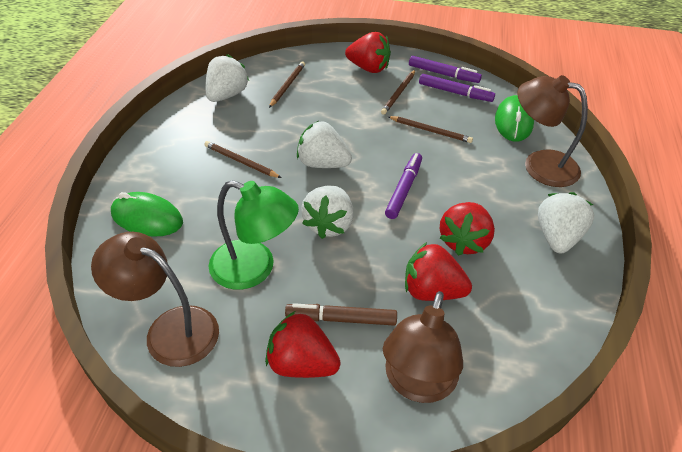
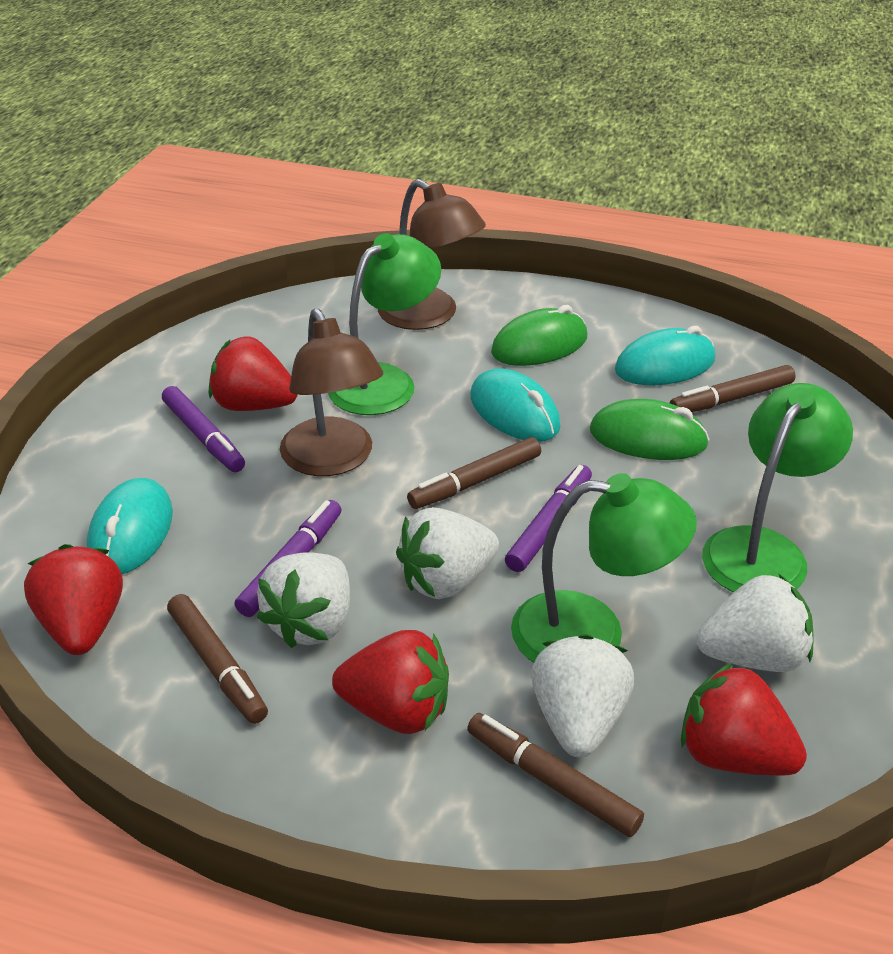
brown lamp: [91,232,219,367] [383,291,463,403] [518,75,588,187] = 3 -> [280,309,383,476] [378,179,486,330] = 2
brown marker: [285,303,397,326] = 1 -> [167,594,268,724] [407,437,541,509] [467,713,644,837] [670,365,796,412] = 4
brown pencil: [204,141,281,178] [269,61,305,108] [381,70,415,115] [387,116,473,143] = 4 -> none = 0
green lamp: [209,180,299,290] = 1 -> [328,233,441,415] [511,473,696,663] [702,383,853,593] = 3
turquoise mouse: none = 0 -> [87,478,173,574] [470,368,561,442] [615,326,715,385] = 3

